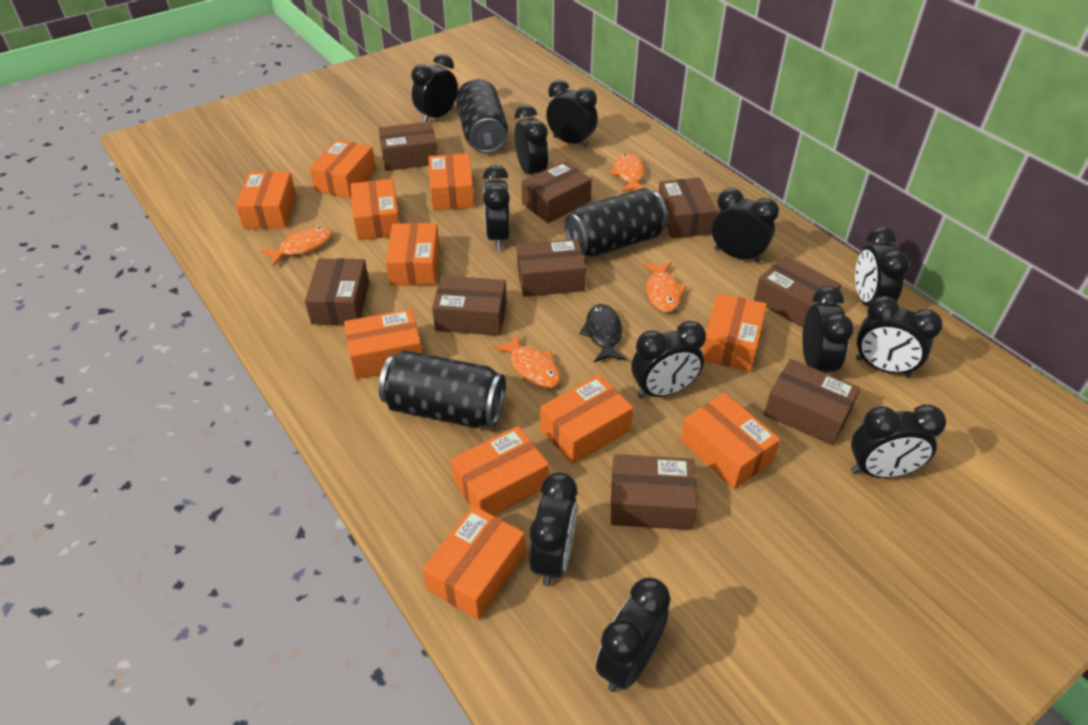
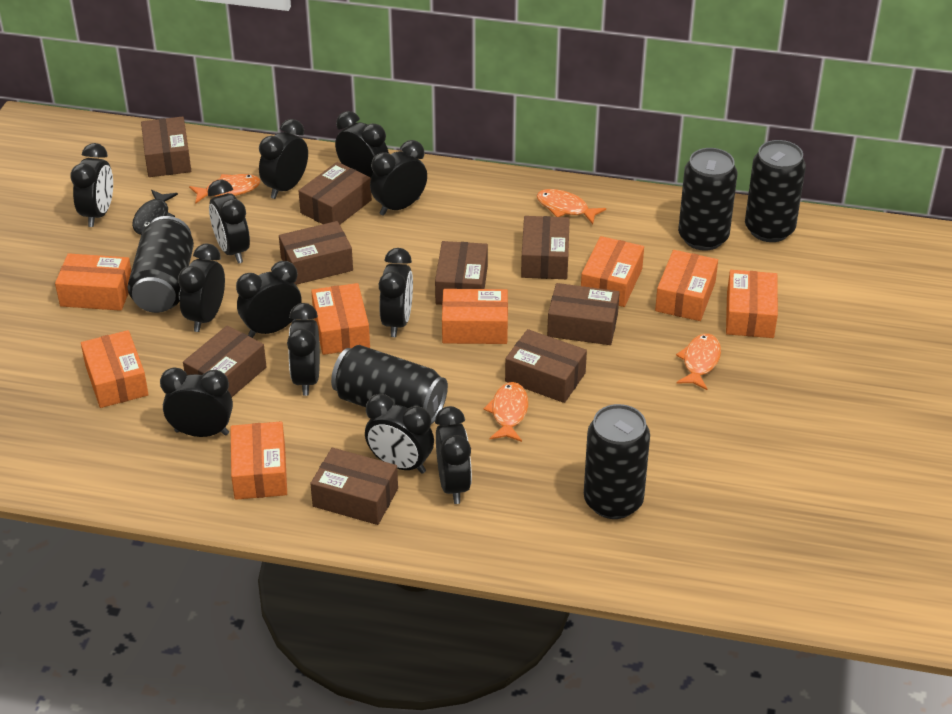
black can: [379,350,506,428] [456,79,508,153] [565,188,668,257] = 3 -> [128,216,194,313] [331,345,448,424] [584,404,650,519] [678,148,737,251] [745,140,806,242] = 5
orange box: [236,171,296,229] [310,140,376,198] [344,309,422,379] [350,179,400,240] [386,223,440,286] [423,505,525,620] [429,153,474,211] [451,426,549,516] [540,375,633,464] [681,393,780,489] [702,293,767,372] = 11 -> [55,253,131,311] [81,330,149,408] [230,421,287,500] [311,283,370,355] [442,289,508,344] [581,236,644,307] [655,250,718,321] [726,270,778,338] = 8

